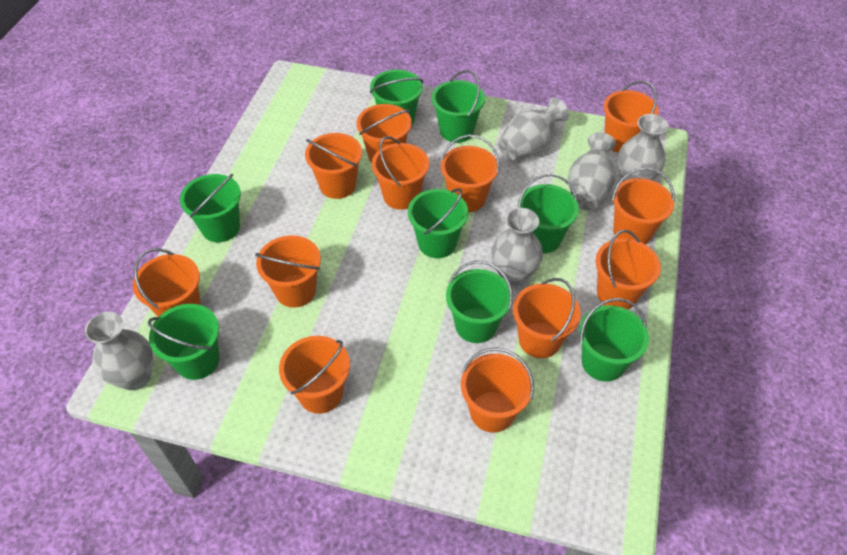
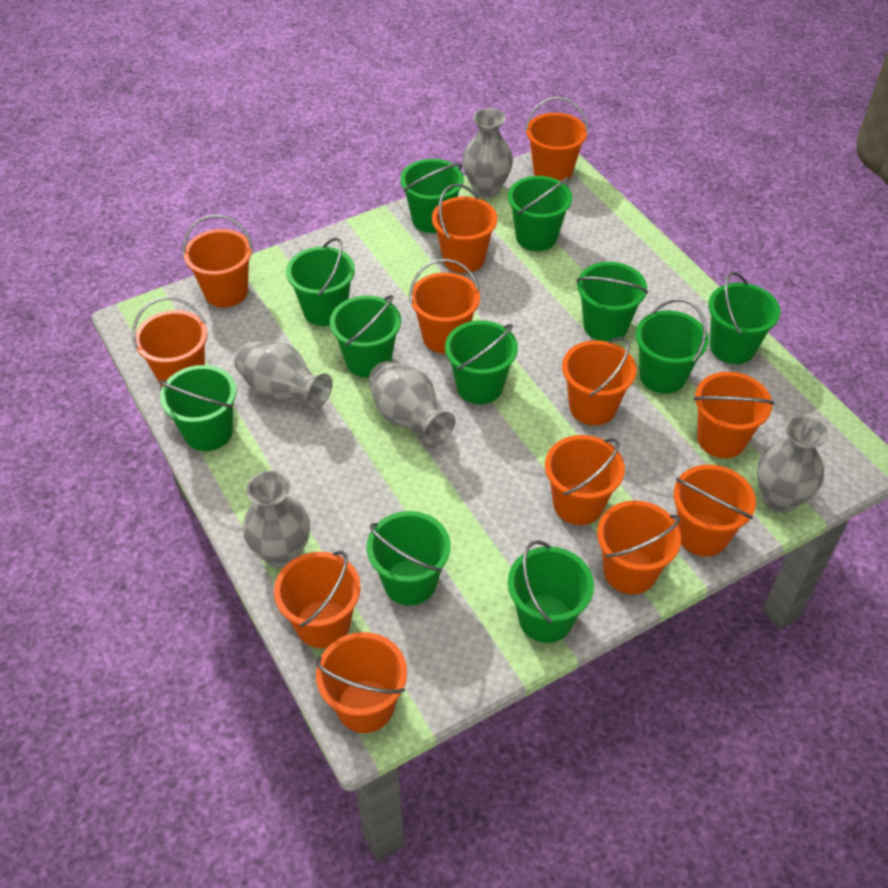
green bucket: [148,304,219,380] [180,174,241,242] [370,69,423,126] [408,188,468,258] [432,70,485,143] [446,261,513,343] [518,174,579,253] [579,298,649,382] = 8 -> [159,365,236,451] [286,238,355,326] [330,295,401,378] [366,511,450,605] [400,159,464,233] [445,321,518,404] [508,176,572,251] [508,540,594,643] [576,262,648,342] [636,299,709,394] [708,272,780,364] = 11

